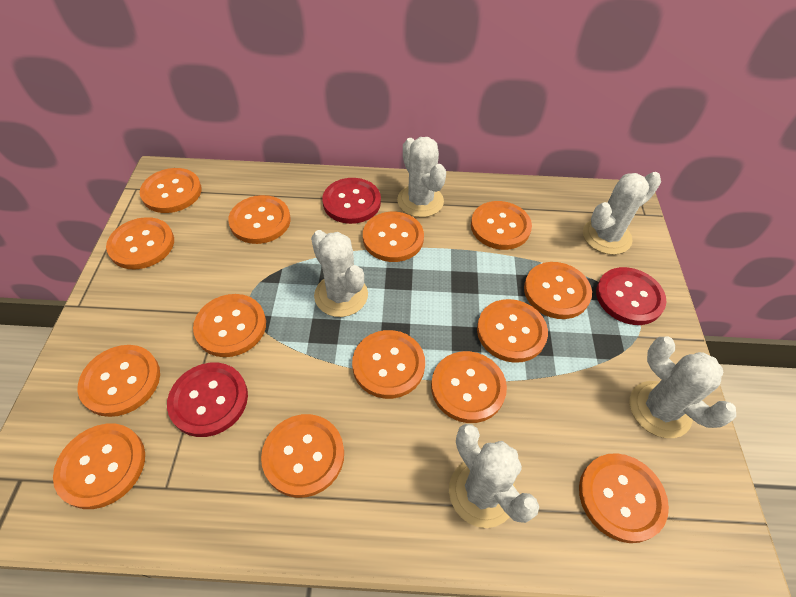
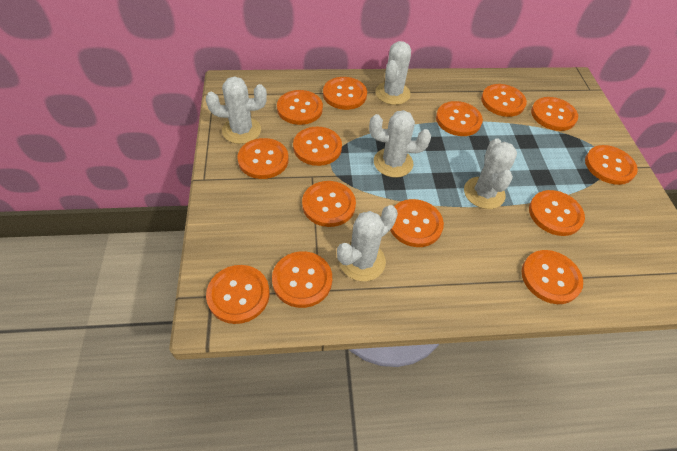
red button: [167,363,248,437] [322,178,381,224] [596,267,667,325] = 3 -> none = 0

